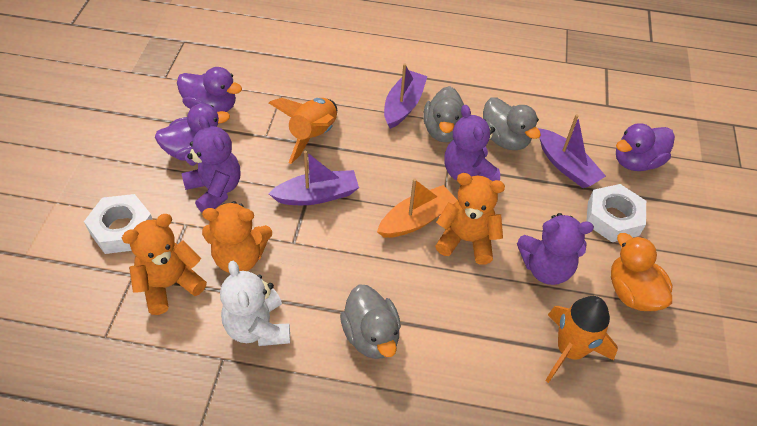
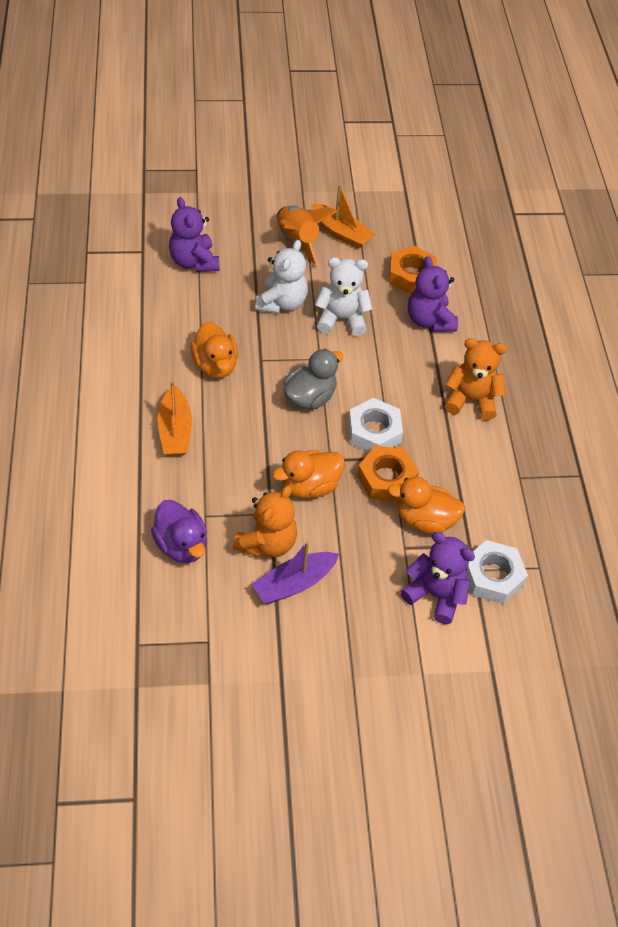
grey duck: [340,284,401,359] [423,86,464,142] [483,97,541,150] = 3 -> [284,349,343,410] = 1
orange boat: [377,178,458,238] = 1 -> [157,381,192,456] [311,184,375,249] = 2
orange duck: [611,233,673,311] = 1 -> [190,321,238,378] [272,450,345,498] [388,477,465,534] = 3
orange nut: none = 0 -> [357,446,419,502] [389,246,437,295] = 2
orange rocket: [269,98,337,164] [545,296,618,383] = 2 -> [277,205,337,266] = 1
orange teddy bear: [122,214,207,315] [202,201,272,273] [435,173,505,265] = 3 -> [233,485,297,557] [445,338,507,420] = 2
purple boat: [269,151,359,205] [384,63,428,129] [538,114,606,188] = 3 -> [252,541,339,604] = 1
purple duck: [155,103,230,161] [177,67,242,112] [616,123,675,171] = 3 -> [151,500,207,563] = 1
white teddy bear: [220,261,290,346] = 1 -> [255,240,308,314] [315,257,372,336] = 2

